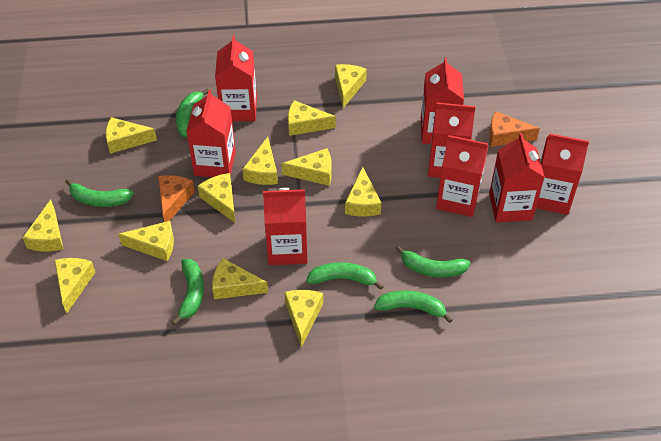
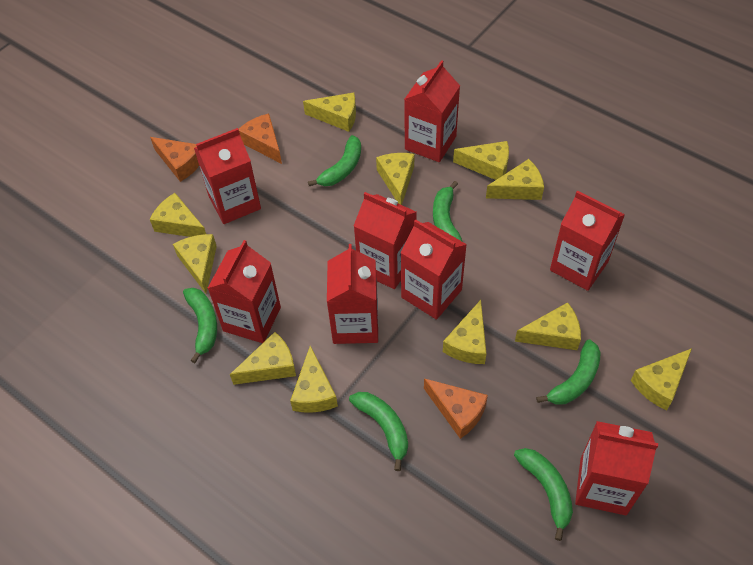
orange cheese: [158,175,195,222] [489,111,540,147] = 2 -> [150,137,199,182] [239,113,282,164] [424,378,488,439] = 3
yellow cheese: [22,199,63,252] [54,258,95,313] [106,117,157,154] [118,221,174,261] [198,173,235,223] [212,258,268,299] [242,137,278,185] [282,148,332,186] [284,290,323,348] [288,100,336,136] [335,64,367,108] [345,167,381,216] = 12 -> [150,193,206,237] [173,234,217,293] [230,332,296,385] [290,346,338,413] [303,93,356,132] [376,153,414,205] [443,300,486,364] [453,141,509,180] [486,159,544,200] [515,302,581,350] [631,348,692,411] = 11

